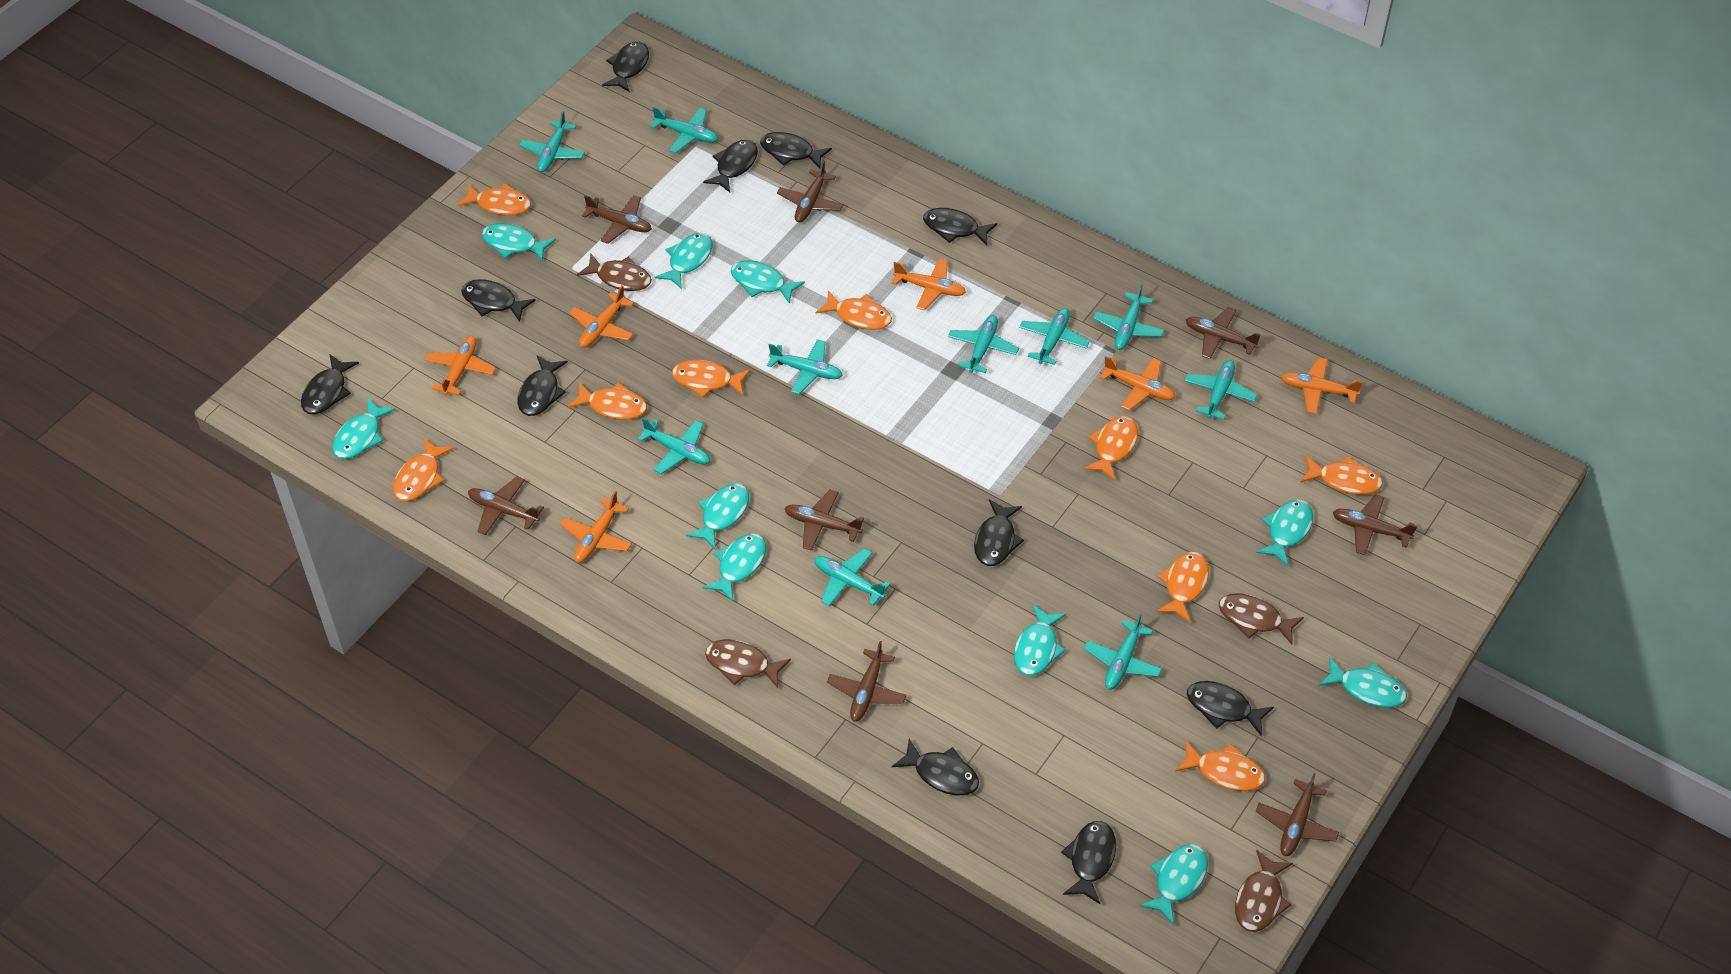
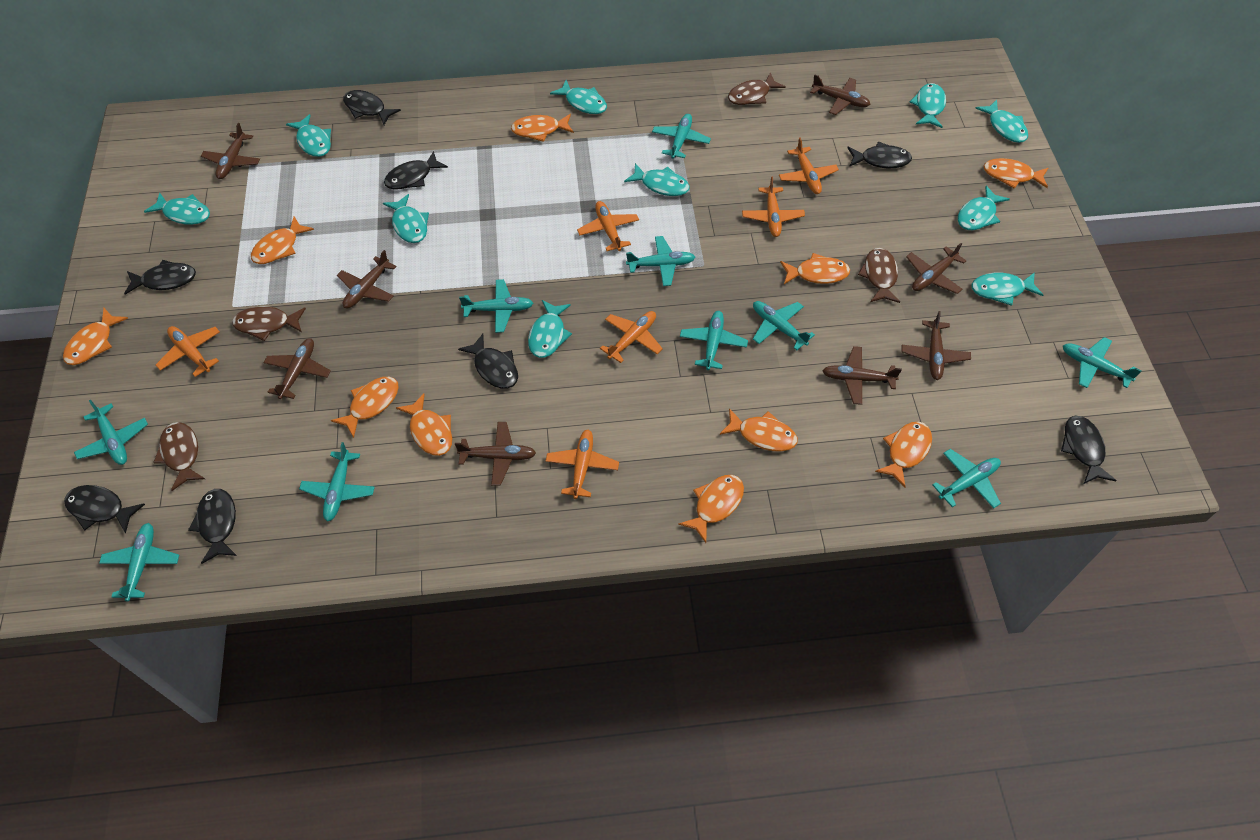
black fish: [301,355,359,414] [461,279,536,322] [518,356,568,416] [602,42,649,92] [703,140,758,193] [760,132,832,169] [892,739,979,796] [923,208,997,245] [974,499,1024,566] [1061,821,1116,904] [1187,681,1274,736] = 11 -> [64,485,145,533] [124,260,196,295] [188,489,237,564] [343,90,401,125] [384,151,448,190] [458,334,518,389] [847,141,912,168] [1061,416,1117,484] = 8
orange fish: [393,438,454,501] [457,183,531,216] [568,383,647,420] [672,360,751,398] [816,290,892,330] [1084,416,1138,480] [1157,552,1209,623] [1175,740,1265,791] [1300,456,1383,495] = 9 -> [63,308,128,365] [251,217,314,264] [331,377,399,438] [396,394,452,456] [511,114,574,142] [678,475,744,543] [720,408,798,452] [780,253,850,284] [875,422,932,487] [983,158,1048,188] = 10

